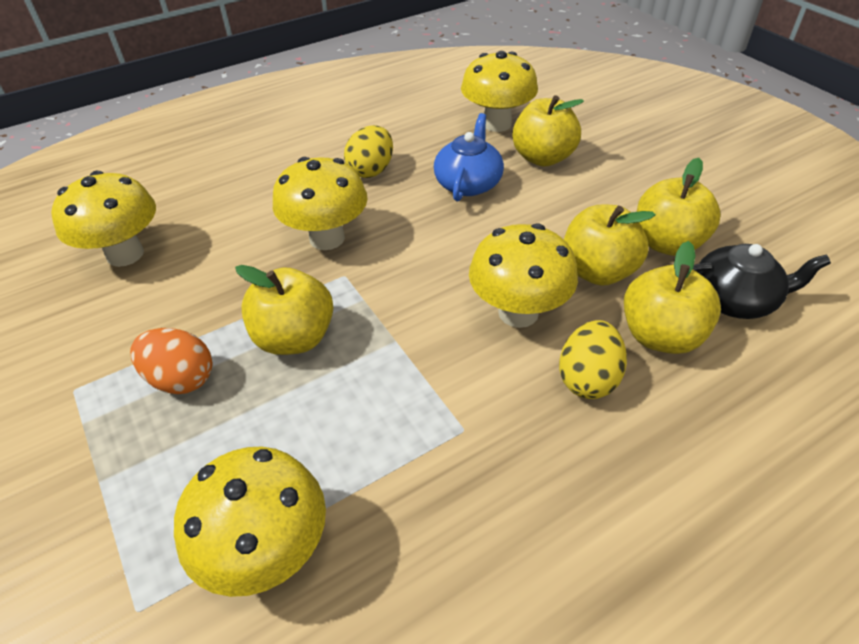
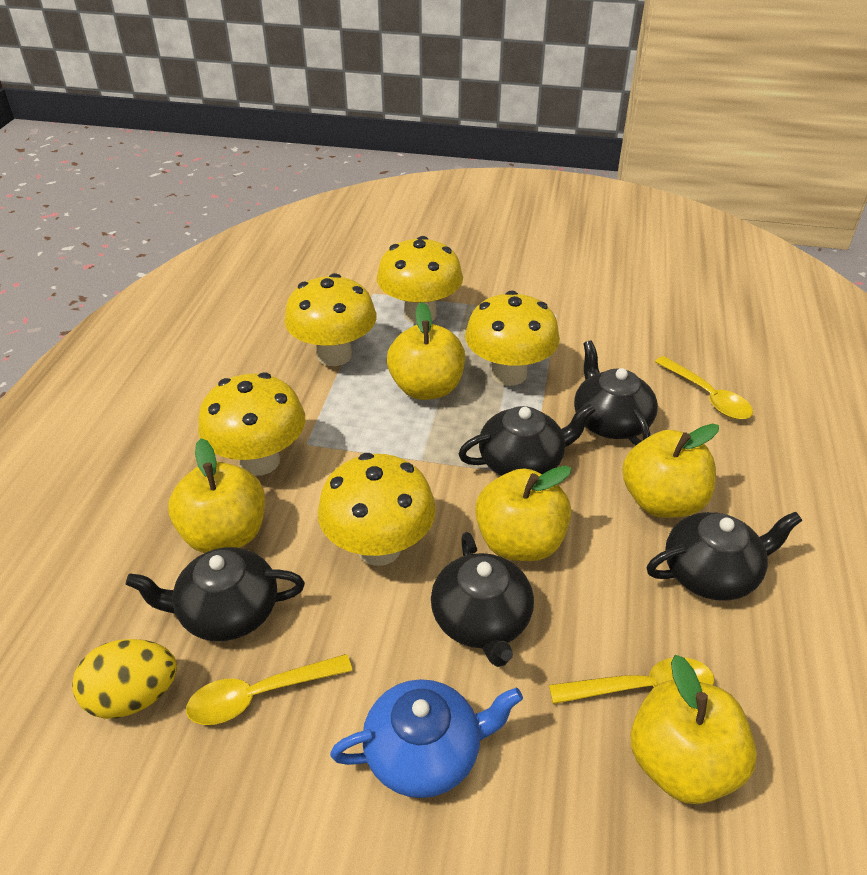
black teapot: [693,244,831,319] = 1 -> [126,547,305,641] [431,532,534,667] [459,403,595,476] [574,340,658,445] [647,512,802,601] = 5
orange egg: [130,328,212,394] = 1 -> none = 0
yellow egg: [344,125,393,178] [559,320,627,399] = 2 -> [72,639,177,719] = 1
yellow spoon: none = 0 -> [186,654,352,725] [549,657,714,704] [655,356,753,420] = 3

